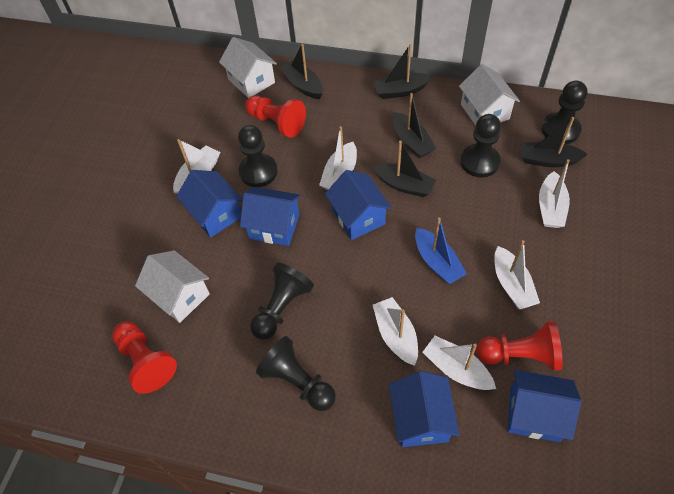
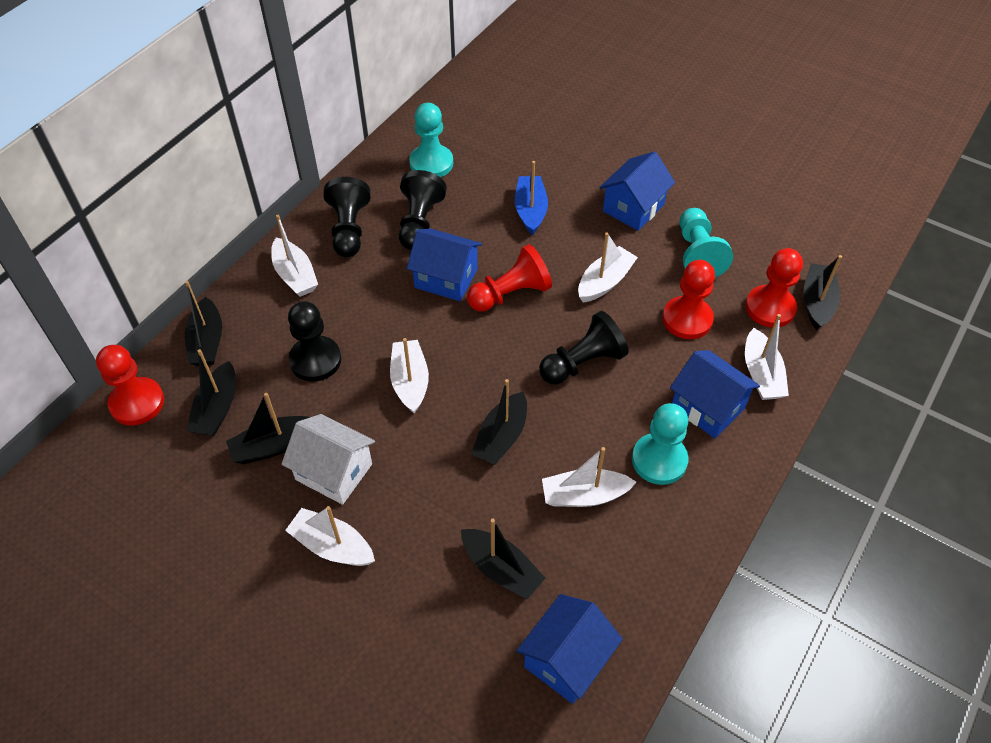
black boat: [280,44,323,99] [373,44,432,99] [373,140,436,197] [393,93,436,158] [521,117,588,167] = 5 -> [185,281,222,366] [186,349,236,436] [226,393,310,464] [461,519,545,599] [471,379,527,465] [803,255,842,330] = 6
black pawn: [238,125,278,187] [250,263,314,340] [256,336,336,411] [460,114,501,177] [541,81,588,144] = 5 -> [288,301,341,382] [323,177,370,257] [399,170,447,250] [539,311,628,384] = 4
blue house: [176,170,243,238] [240,187,301,246] [325,170,392,240] [389,371,459,447] [507,370,581,442] = 5 -> [407,228,482,301] [516,594,623,704] [599,151,675,231] [670,350,760,439] = 4
red pawn: [112,321,177,394] [245,95,306,138] [477,321,563,371] = 3 -> [96,345,164,426] [467,244,552,312] [663,260,715,339] [746,248,803,327] = 4
turquoise pawn: none = 0 -> [409,103,453,177] [632,403,689,485] [680,208,733,278] = 3
white house: [135,250,210,323] [219,37,277,98] [459,64,520,125] = 3 -> [281,414,375,505] = 1

